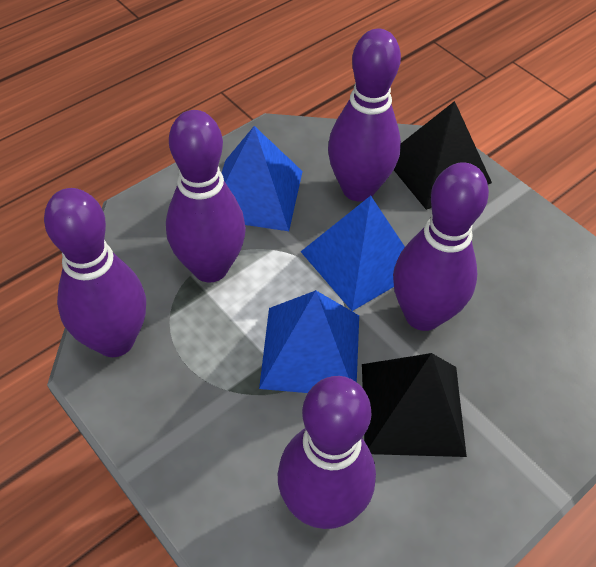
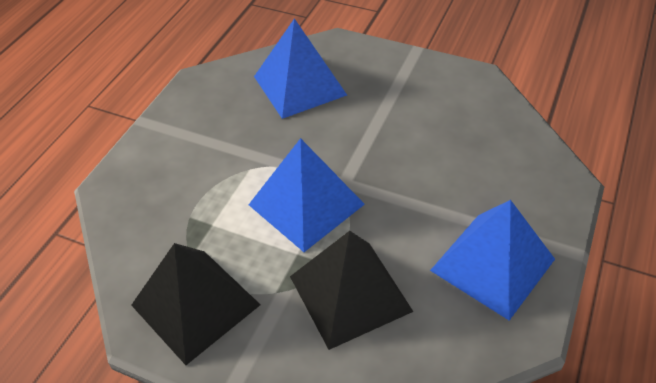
purple bowling pin: [44,188,146,357] [166,110,246,283] [278,376,376,529] [328,29,401,201] [393,162,489,331] = 5 -> none = 0

